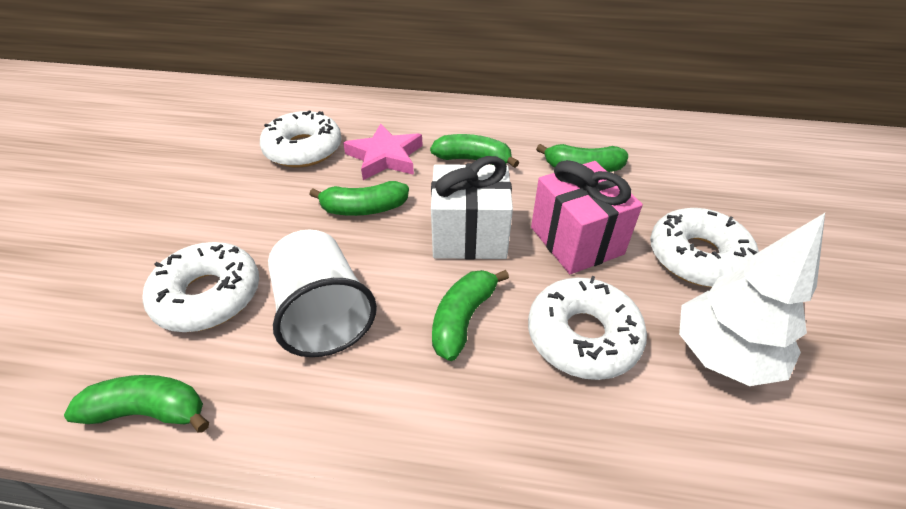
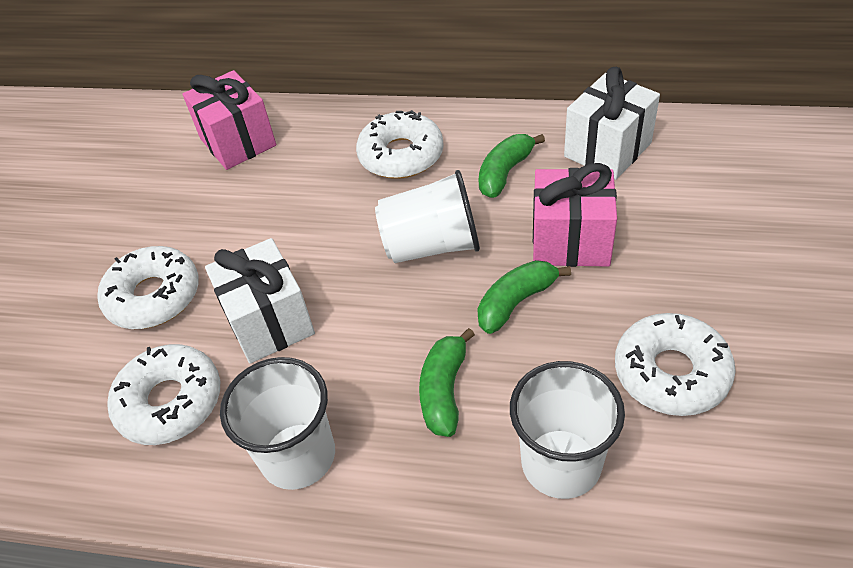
green banana: [64,375,209,432] [309,181,409,216] [430,134,519,168] [432,270,509,361] [536,144,628,172] = 5 -> [419,328,475,437] [477,260,571,334] [478,134,545,198] = 3
pink gift: [531,160,643,274] = 1 -> [182,70,276,170] [533,163,617,267] = 2
pink star: [343,123,423,180] = 1 -> none = 0
white cup: [268,230,377,357] = 1 -> [220,357,335,490] [375,170,480,263] [510,361,625,499] = 3
white gift: [431,156,513,259] = 1 -> [205,238,315,363] [564,67,660,180] = 2
white tree: [679,213,825,386] = 1 -> none = 0

